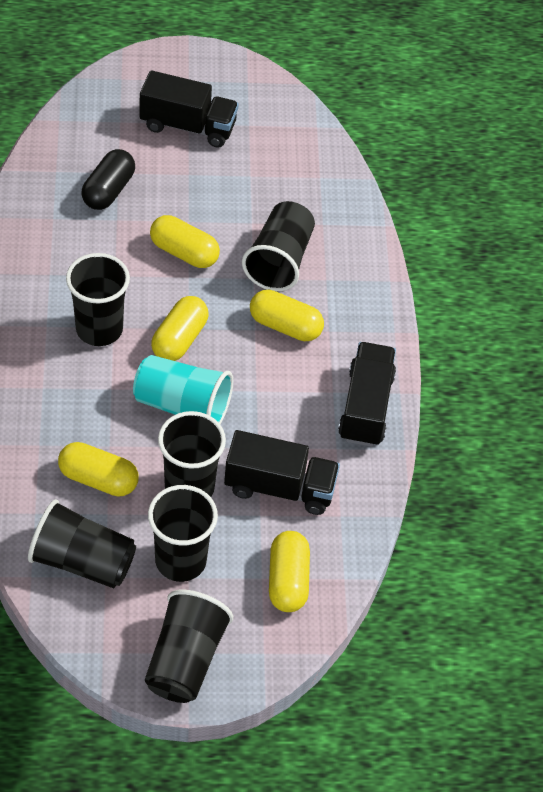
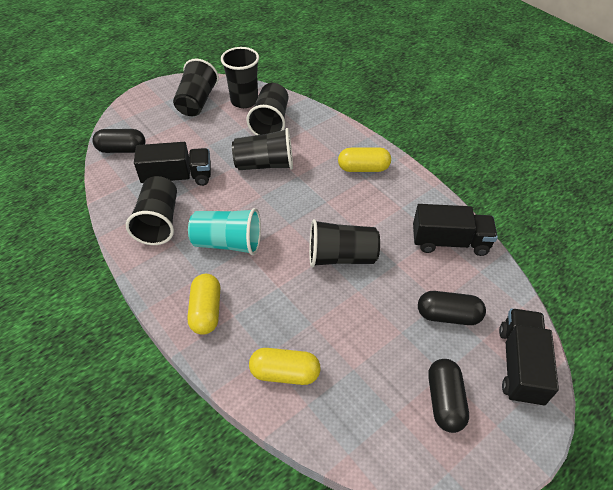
black capsule: [81,149,135,210] = 1 -> [92,129,145,153] [418,291,486,325] [428,359,469,433] = 3
yellow capsule: [58,442,139,497] [150,215,220,268] [151,296,209,361] [250,290,324,341] [269,531,310,612] = 5 -> [187,274,220,335] [249,348,321,385] [338,147,391,172] = 3

